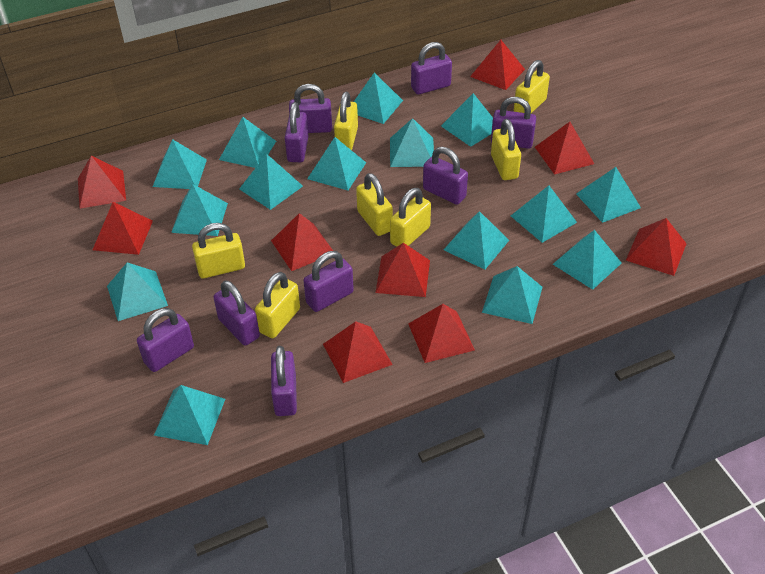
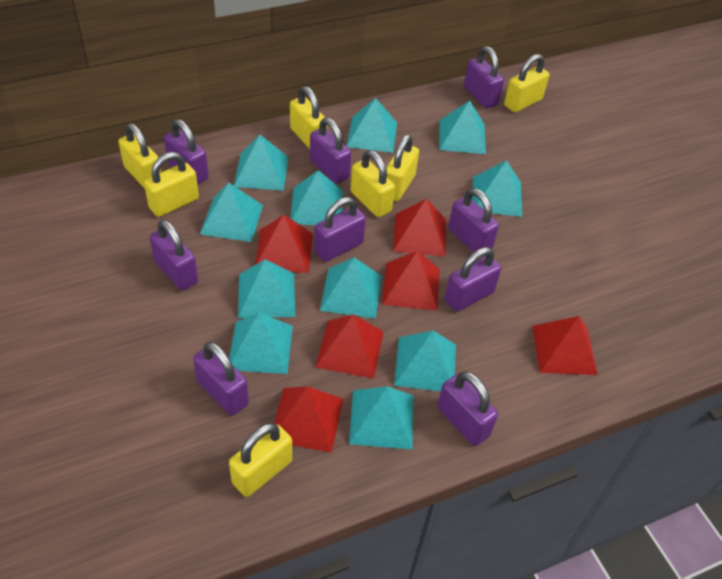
red pyramid: [78,156,126,209] [93,202,153,255] [271,213,333,271] [323,321,393,383] [376,243,430,297] [408,304,475,363] [470,40,525,90] [535,122,594,175] [626,218,687,276] = 9 -> [255,214,313,273] [274,386,343,453] [316,315,384,379] [382,251,439,311] [393,199,446,257] [532,316,598,375] = 6
turquoise pyramid: [107,262,168,321] [153,139,207,189] [154,385,225,445] [171,184,228,236] [219,117,276,168] [239,154,303,210] [307,137,366,191] [354,72,403,124] [390,118,434,167] [441,93,493,147] [444,211,509,270] [482,266,542,324] [511,185,577,243] [553,230,622,290] [576,167,641,223] = 15 -> [200,183,263,242] [229,313,293,374] [234,135,289,191] [238,259,295,318] [290,170,343,225] [320,257,382,319] [346,98,397,153] [349,386,413,449] [394,331,456,392] [439,101,486,154] [473,160,522,217] = 11

